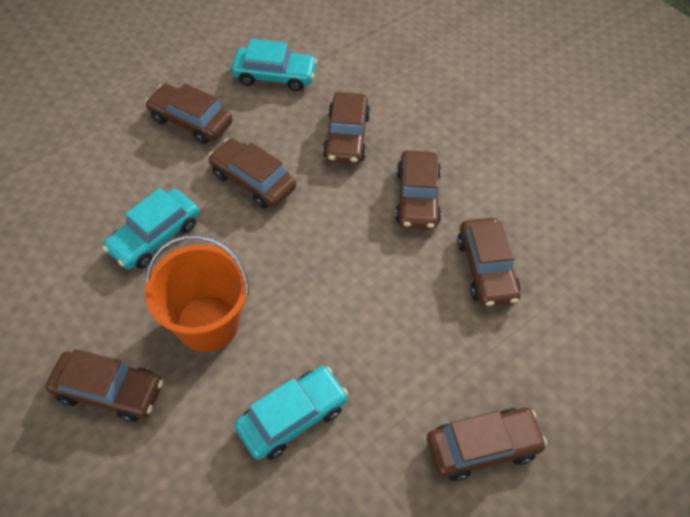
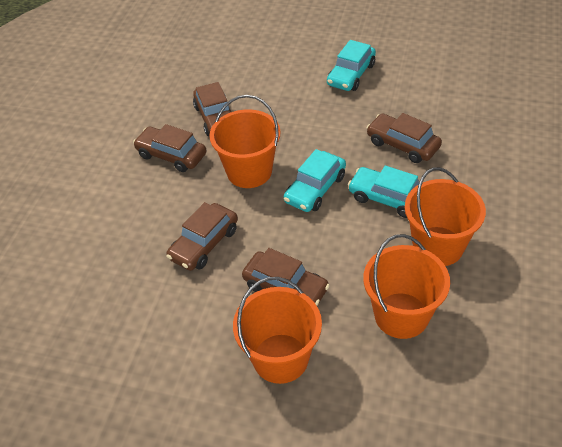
brown car: [46,349,163,422] [145,83,233,144] [208,138,296,209] [323,92,370,164] [395,150,442,230] [427,408,547,481] [457,218,521,307] = 7 -> [133,124,206,172] [166,202,238,271] [193,82,231,136] [242,248,330,306] [366,113,442,163] = 5
orange bucket: [145,235,249,352] = 1 -> [209,95,280,188] [233,277,322,384] [363,234,450,339] [405,167,486,266] = 4

